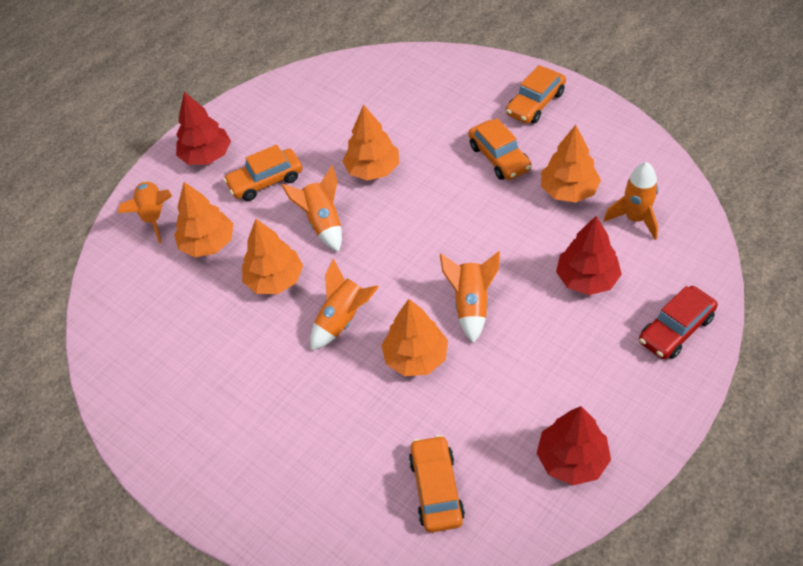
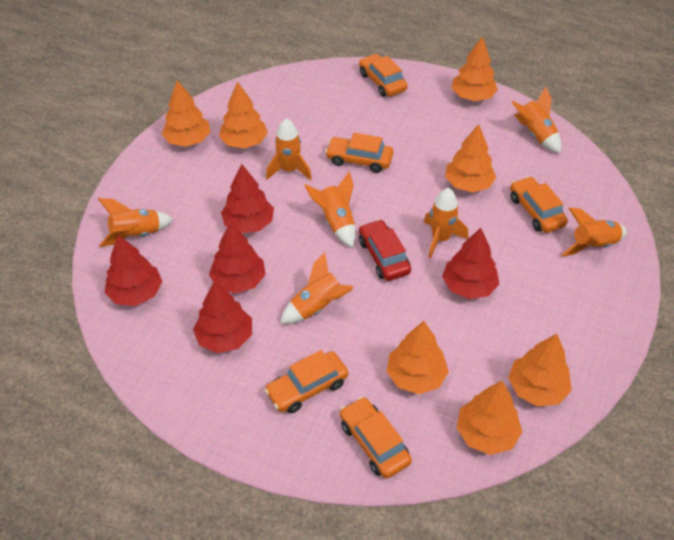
orange car: [224,145,302,201] [409,435,465,533] [468,118,532,180] [506,65,566,124] = 4 -> [264,350,348,413] [325,133,393,173] [340,397,412,479] [359,54,408,97] [510,176,568,233] = 5
orange rocket: [118,181,172,243] [281,165,342,252] [310,258,379,351] [440,251,500,344] [604,162,658,240] = 5 -> [98,198,174,247] [266,118,312,181] [280,252,353,324] [304,172,356,248] [424,188,468,258] [512,87,561,153] [562,207,627,257] = 7
orange tree: [174,182,234,257] [242,219,303,294] [342,104,399,181] [381,299,448,376] [541,125,601,203] = 5 -> [162,80,211,147] [219,81,268,149] [387,321,449,394] [445,124,496,192] [451,36,498,101] [457,381,522,455] [508,334,572,406] = 7
red tree: [176,92,231,165] [536,406,611,485] [556,216,622,295] = 3 -> [105,235,162,306] [193,280,252,353] [209,222,266,294] [221,164,274,233] [442,228,499,299] = 5

